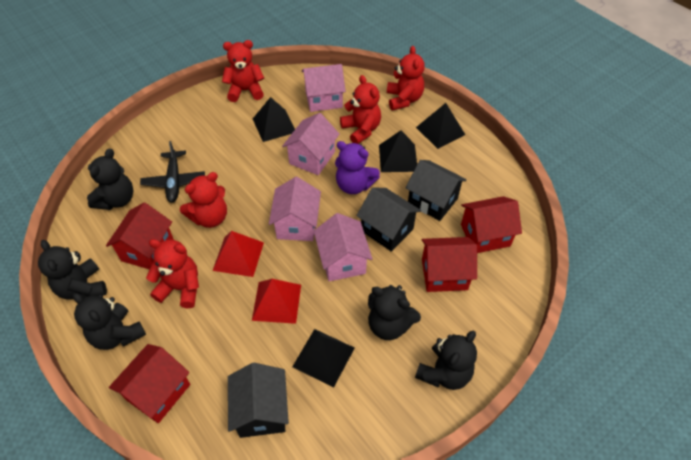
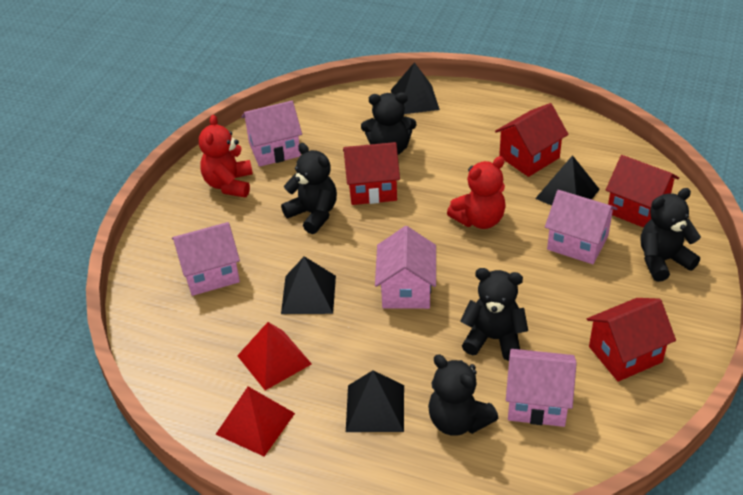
black house: [228,363,289,438] [356,188,421,252] [406,160,467,221] = 3 -> none = 0
black plane: [140,141,205,203] = 1 -> none = 0
pink house: [269,177,321,241] [282,113,339,175] [302,64,346,112] [314,213,372,281] = 4 -> [172,222,240,296] [241,101,302,167] [375,226,436,309] [506,349,577,427] [545,190,618,264] = 5
purple teddy bear: [335,141,380,194] = 1 -> none = 0
red teddy bear: [146,239,199,308] [180,172,227,228] [222,40,264,102] [340,75,381,144] [387,46,425,110] = 5 -> [199,115,253,197] [447,156,506,229] = 2

